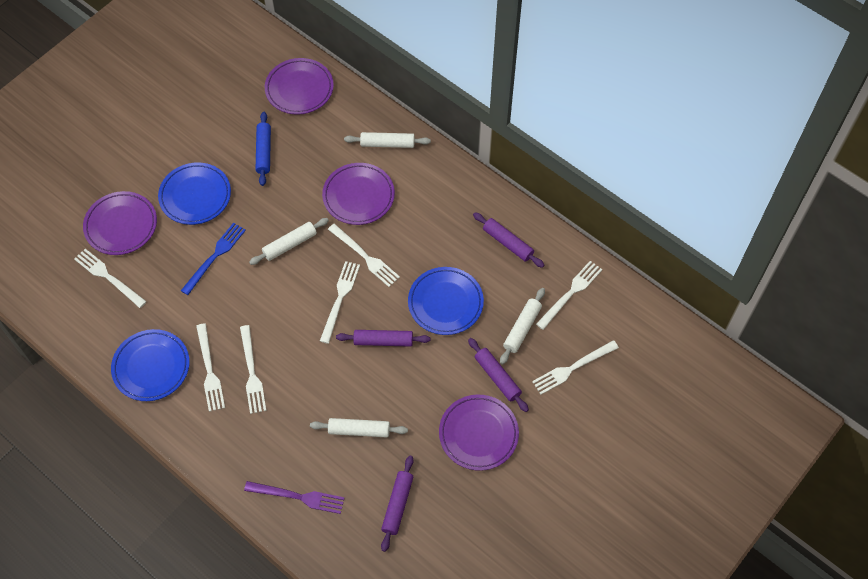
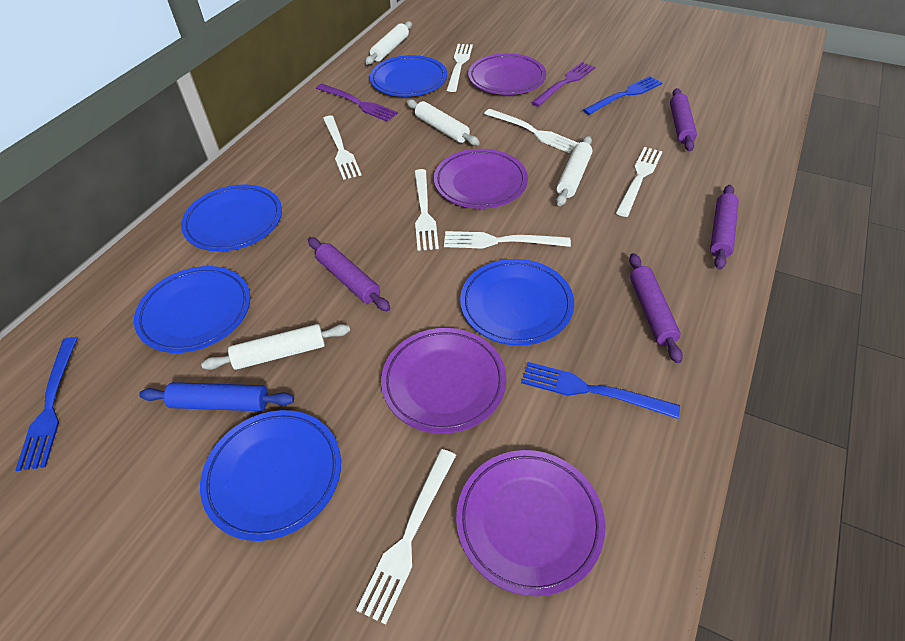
blue fork: [181,223,246,295] = 1 -> [15,337,78,471] [521,362,680,419] [583,76,662,115] = 3
blue plate: [111,329,190,401] [158,162,231,225] [408,267,484,335] = 3 -> [134,266,250,353] [181,184,282,251] [200,410,341,541] [370,55,447,97] [460,259,574,346] = 5
purple fork: [244,481,344,514] = 1 -> [316,84,398,122] [531,62,595,107] = 2

